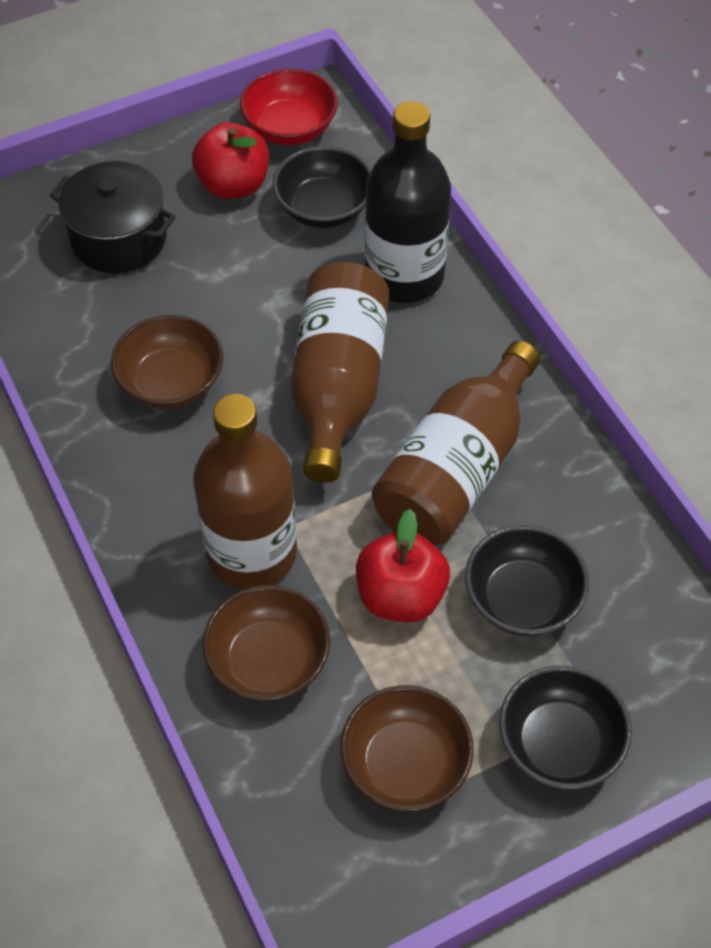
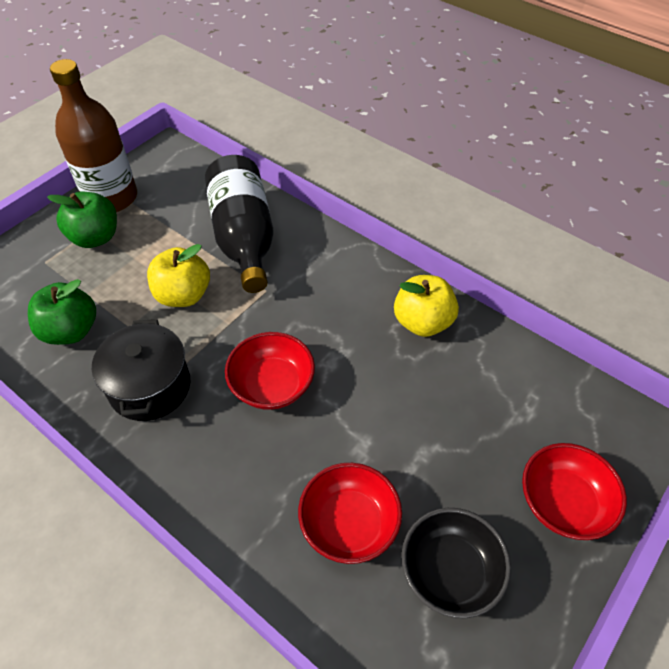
black bowl: [272,146,371,228] [465,525,589,636] [499,665,632,790] = 3 -> [401,508,511,619] = 1
brown bottle: [193,394,297,589] [290,262,389,483] [372,341,540,545] = 3 -> [50,59,137,212] = 1
brown bowl: [111,315,223,409] [202,585,330,701] [340,685,474,811] = 3 -> none = 0
green apple: none = 0 -> [28,279,96,345] [47,192,117,248] = 2
red apple: [192,122,269,199] [356,509,450,622] = 2 -> none = 0
red bowl: [240,69,338,145] = 1 -> [225,332,315,410] [298,463,402,564] [522,443,627,540] = 3
yellow apple: none = 0 -> [147,244,210,307] [394,275,459,337] = 2

